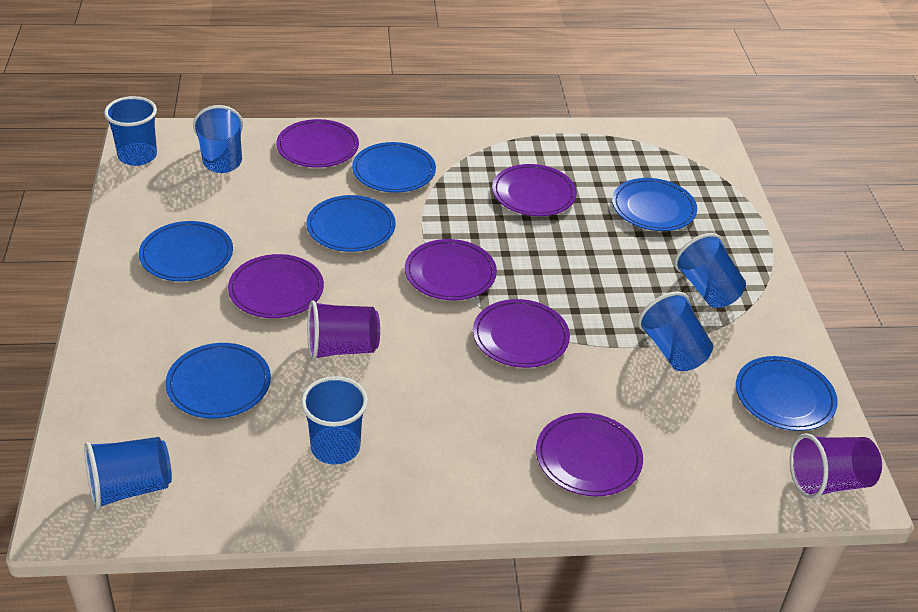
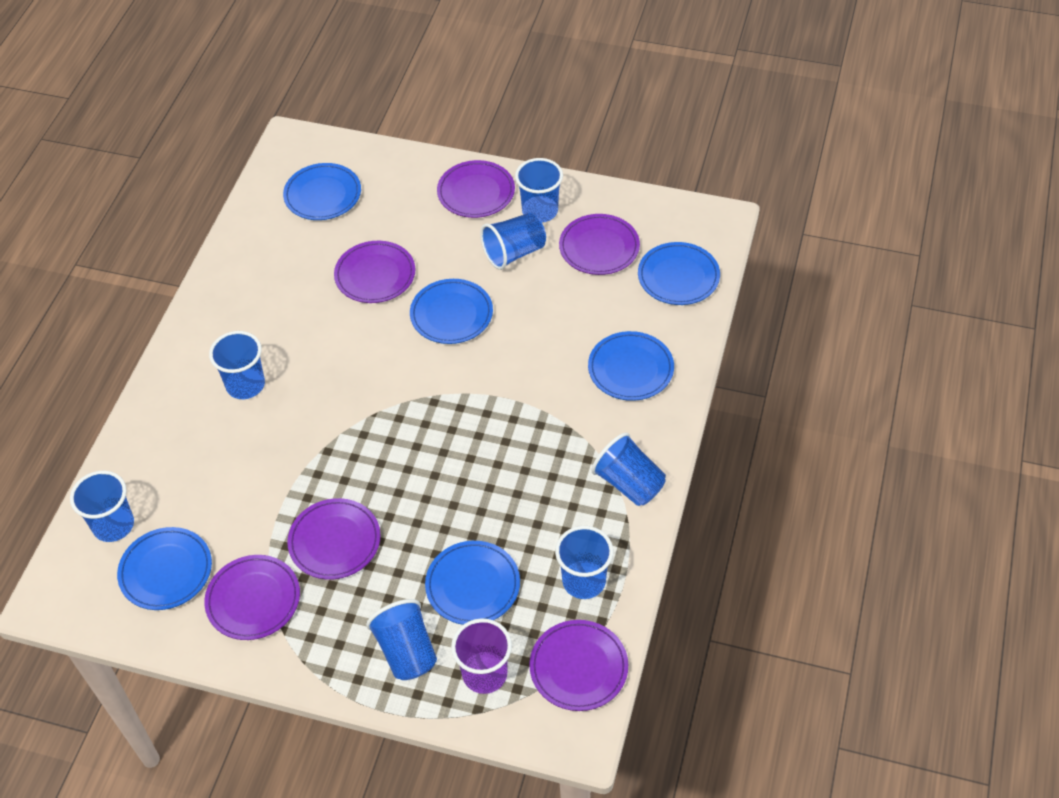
blue cup: [84,437,172,510] [104,96,157,166] [193,105,243,173] [301,376,368,465] [638,292,713,371] [674,233,746,308] = 6 -> [70,471,134,542] [209,331,265,399] [366,599,437,680] [480,213,546,270] [515,158,563,223] [555,526,613,599] [591,433,666,506] = 7
purple cup: [307,300,380,361] [790,433,882,499] = 2 -> [451,618,512,694] = 1

